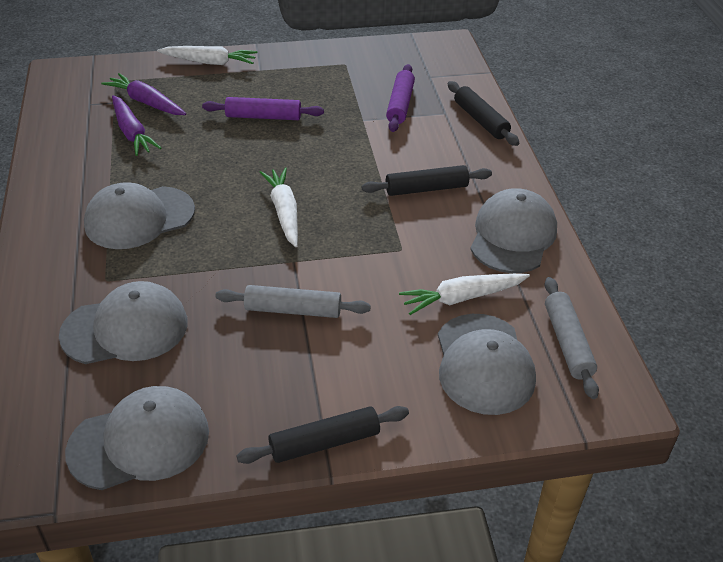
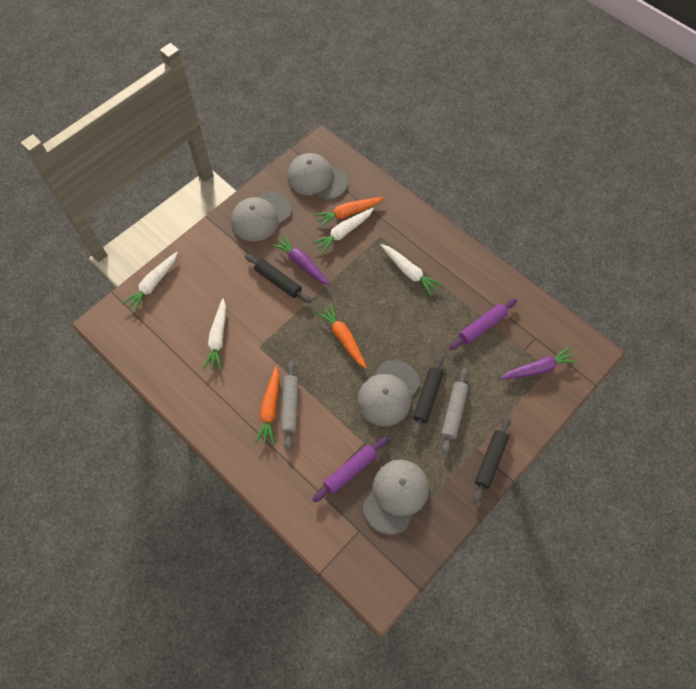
grey cap: [59,281,188,364] [65,386,209,490] [84,182,195,249] [438,314,536,415] [470,188,557,273] = 5 -> [231,191,291,241] [287,153,348,200] [357,360,420,426] [363,459,429,535] = 4
orange carrot: none = 0 -> [255,366,279,445] [314,197,384,228] [316,304,367,369] = 3
white carrot: [157,46,257,65] [260,167,298,247] [399,273,530,315] = 3 -> [122,252,178,312] [203,298,226,371] [312,208,374,254] [381,244,442,296] = 4

